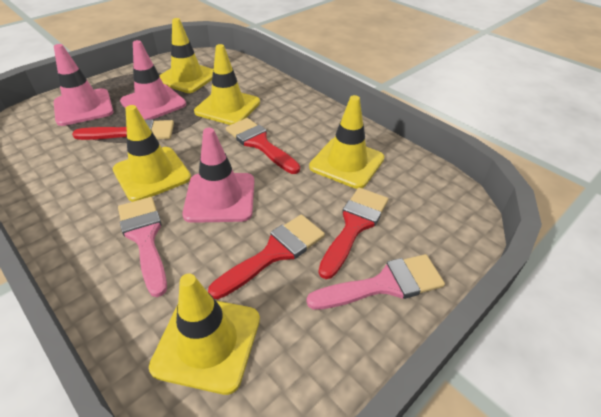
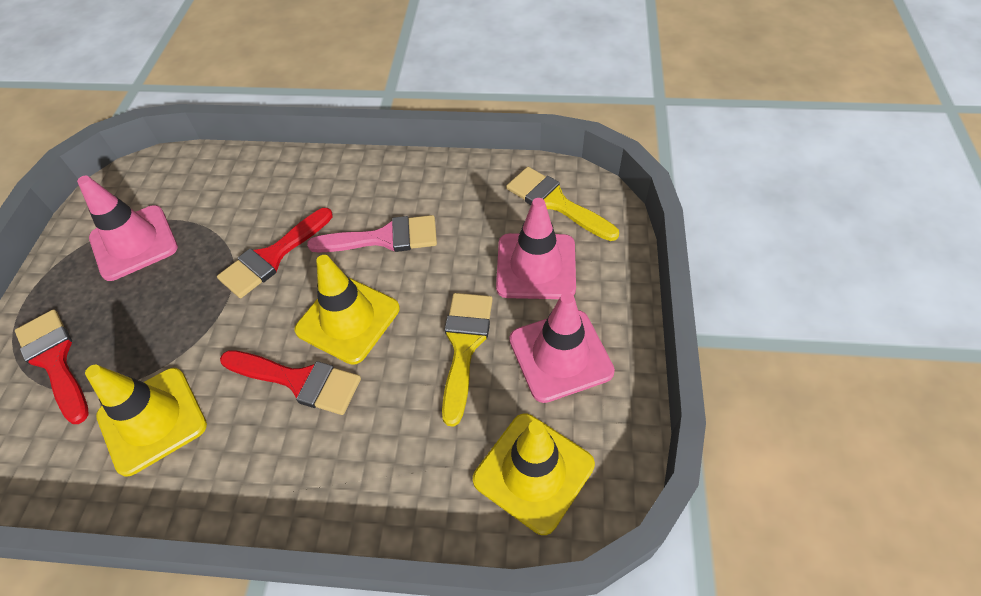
pink brush: [118,197,167,297] [306,254,445,310] = 2 -> [307,215,437,253] = 1
red brush: [72,119,174,140] [208,215,325,299] [226,118,300,174] [318,188,388,279] = 4 -> [15,309,89,424] [217,208,333,298] [220,350,361,415] = 3
yellow brush: none = 0 -> [442,293,493,427] [506,167,619,241] = 2
yellow traffic cone: [113,105,191,202] [149,273,260,395] [159,18,213,93] [194,44,260,125] [309,95,384,189] = 5 -> [85,365,207,476] [294,255,400,365] [473,414,595,535] = 3

